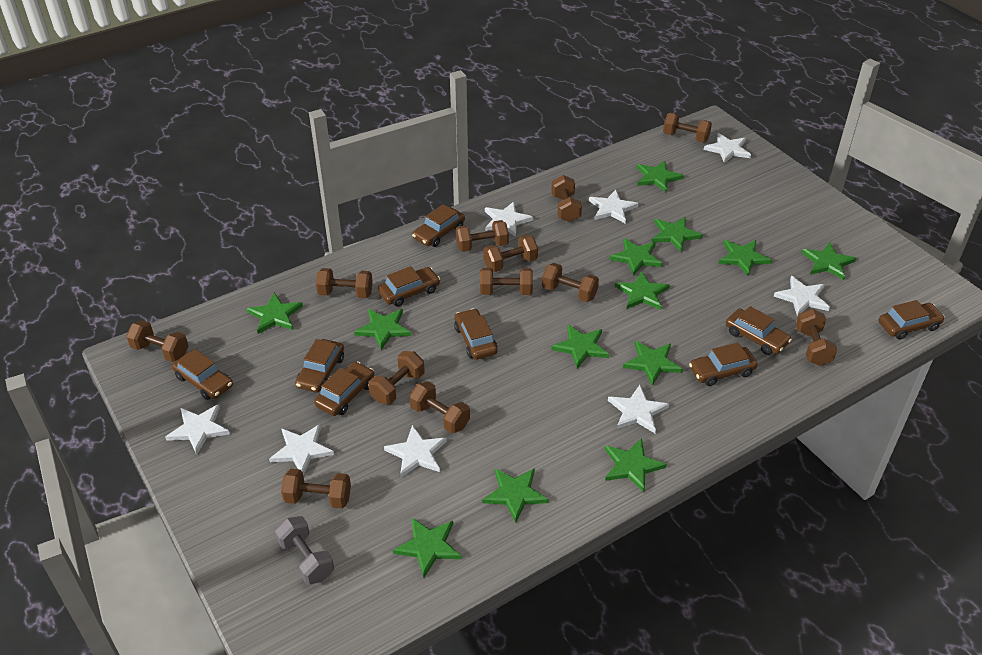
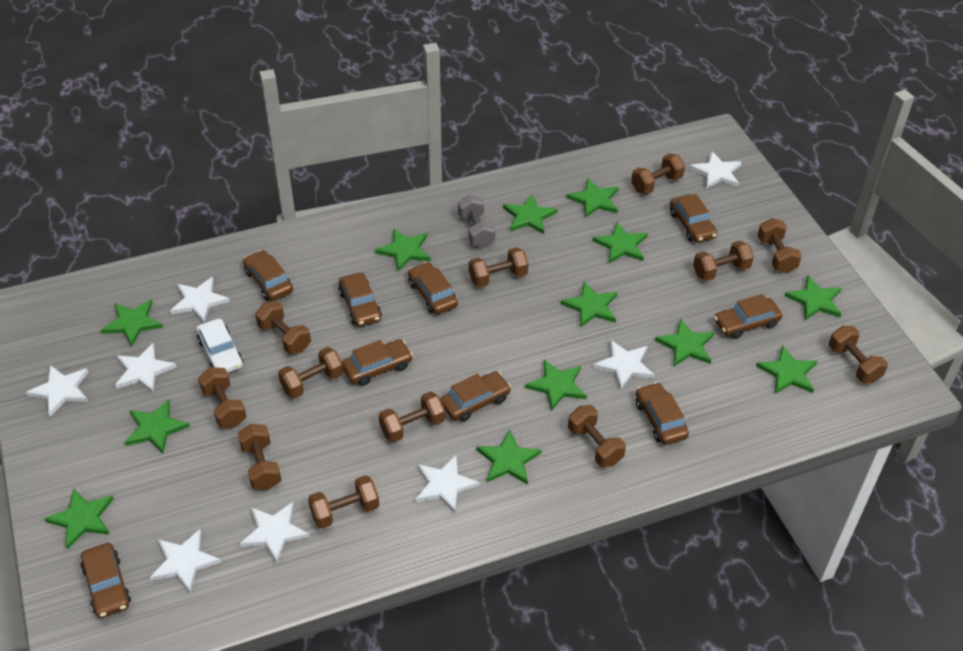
white car: none = 0 -> [196,319,243,373] = 1

